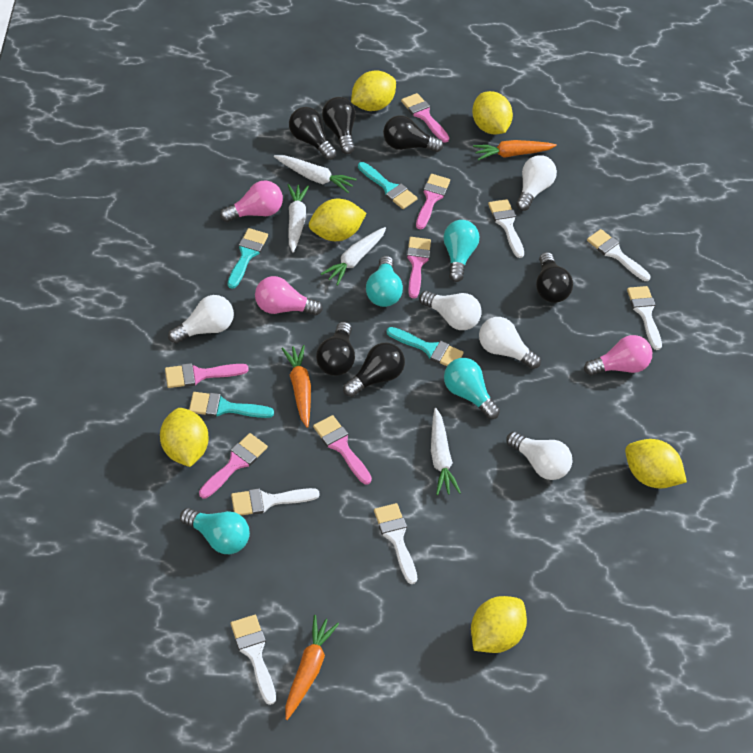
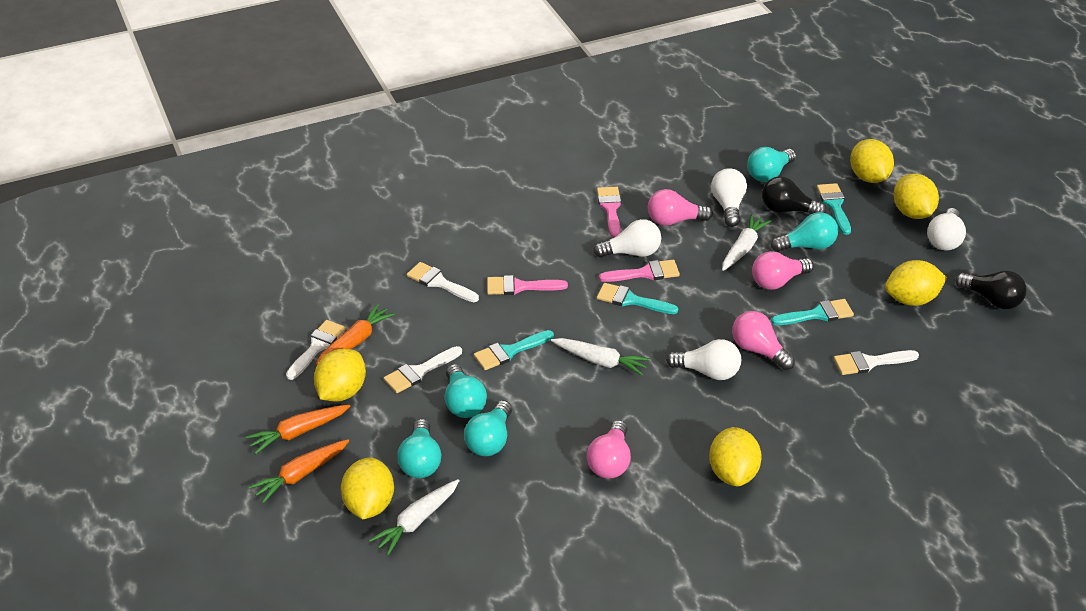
black light bulb: [289,107,336,160] [316,322,355,376] [322,97,356,154] [343,342,405,397] [383,116,443,152] [536,252,573,303] = 6 -> [762,176,826,214] [955,271,1027,309] = 2
pink brush: [165,363,249,388] [199,433,268,498] [313,415,372,485] [401,93,449,143] [407,237,431,298] [416,174,450,230] = 6 -> [487,275,568,295] [597,187,621,238] [599,260,680,282] = 3
pink light bulb: [220,180,283,222] [255,276,323,316] [584,335,652,376] = 3 -> [587,420,631,478] [648,189,713,226] [732,311,795,370] [752,251,813,290] = 4
turquoise light bulb: [180,508,250,554] [366,256,403,307] [444,220,479,282] [444,358,500,419] = 4 -> [397,419,441,478] [445,364,487,418] [464,400,512,456] [747,147,796,182] [771,212,838,252] = 5
white brush: [231,488,320,516] [231,615,276,705] [374,503,417,584] [488,199,524,258] [587,229,651,281] [627,286,662,350] = 6 -> [286,320,346,380] [383,346,462,393] [407,262,479,302] [834,350,919,375] = 4
white carrot: [274,155,357,193] [288,184,309,253] [321,227,386,286] [431,408,461,495] = 4 -> [369,479,460,556] [551,338,650,376] [722,214,772,271] = 3
white light bulb: [168,295,234,343] [419,291,482,330] [479,317,541,369] [506,432,573,480] [516,155,557,211] = 5 -> [593,219,661,258] [666,339,741,380] [711,168,747,227] [927,208,966,251] = 4

